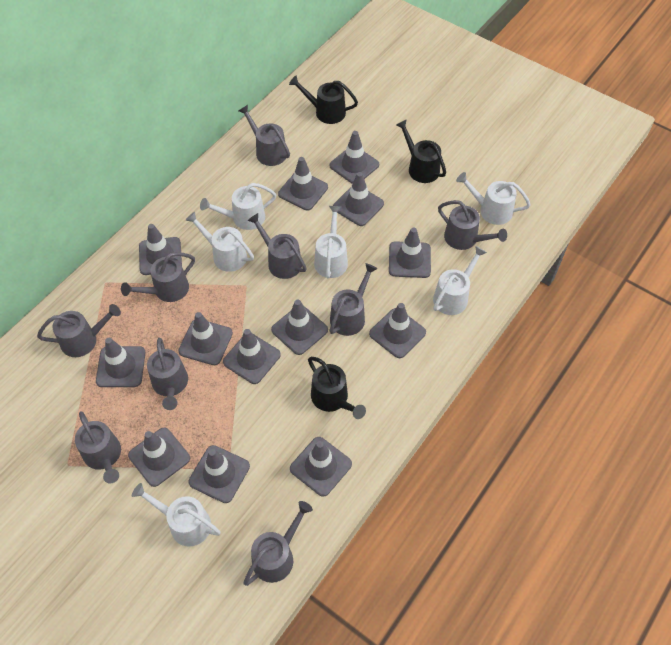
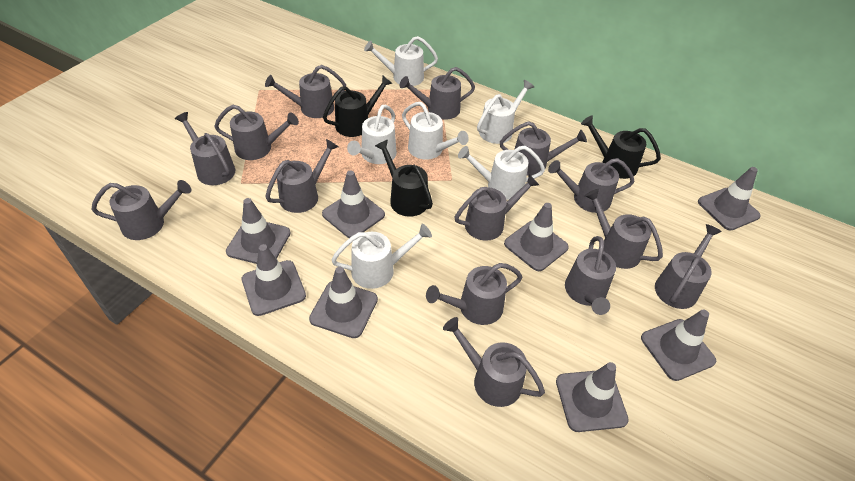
grey traffic cone: [96,338,145,387] [128,427,190,487] [139,224,182,275] [178,312,233,365] [188,445,250,503] [223,329,281,384] [271,300,328,355] [278,157,328,211] [290,437,352,497] [330,131,379,184] [333,172,384,226] [369,303,426,358] [389,228,431,278] = 13 -> [226,198,291,264] [242,244,306,316] [309,267,378,338] [322,170,385,238] [504,203,569,271] [556,362,629,432] [641,309,716,381] [698,167,761,231] = 8
grey watering can: [37,304,121,357] [75,411,121,484] [121,252,195,302] [147,338,188,410] [239,105,290,166] [243,501,313,586] [248,213,307,279] [329,263,378,336] [438,200,507,250] = 9 -> [91,180,191,240] [175,112,235,185] [214,105,299,160] [265,65,346,118] [265,139,339,213] [400,67,475,120] [426,263,522,325] [443,317,545,407] [455,174,539,241] [500,121,587,176] [548,158,635,213] [565,236,616,315] [584,189,663,269] [655,224,722,309] = 14

